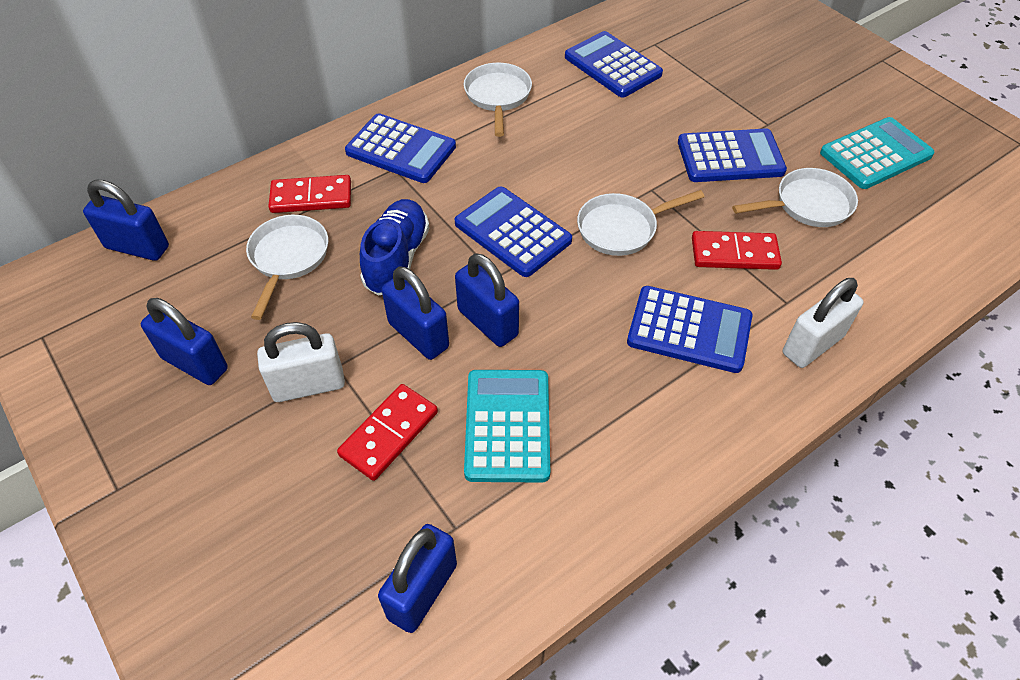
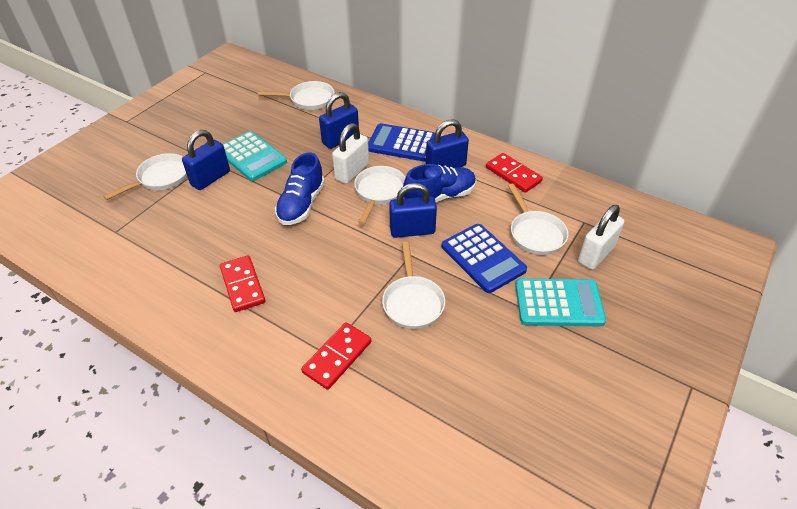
blue calculator: [345,113,456,183] [455,186,572,277] [565,31,663,97] [627,286,753,373] [678,128,787,182] = 5 -> [368,123,435,162] [442,224,527,293] = 2
blue padlock: [83,180,169,261] [141,298,228,385] [378,524,457,633] [382,266,449,360] [455,253,519,347] = 5 -> [182,130,230,190] [319,92,359,149] [389,183,437,238] [426,119,469,168] = 4
blue shoe: [360,199,430,296] = 1 -> [275,152,325,225] [403,164,476,202] = 2
white pan: [246,215,328,320] [464,62,532,137] [577,190,704,256] [732,168,858,227] = 4 -> [103,153,187,200] [258,81,334,110] [354,166,406,225] [382,242,445,329] [508,184,568,255] = 5

